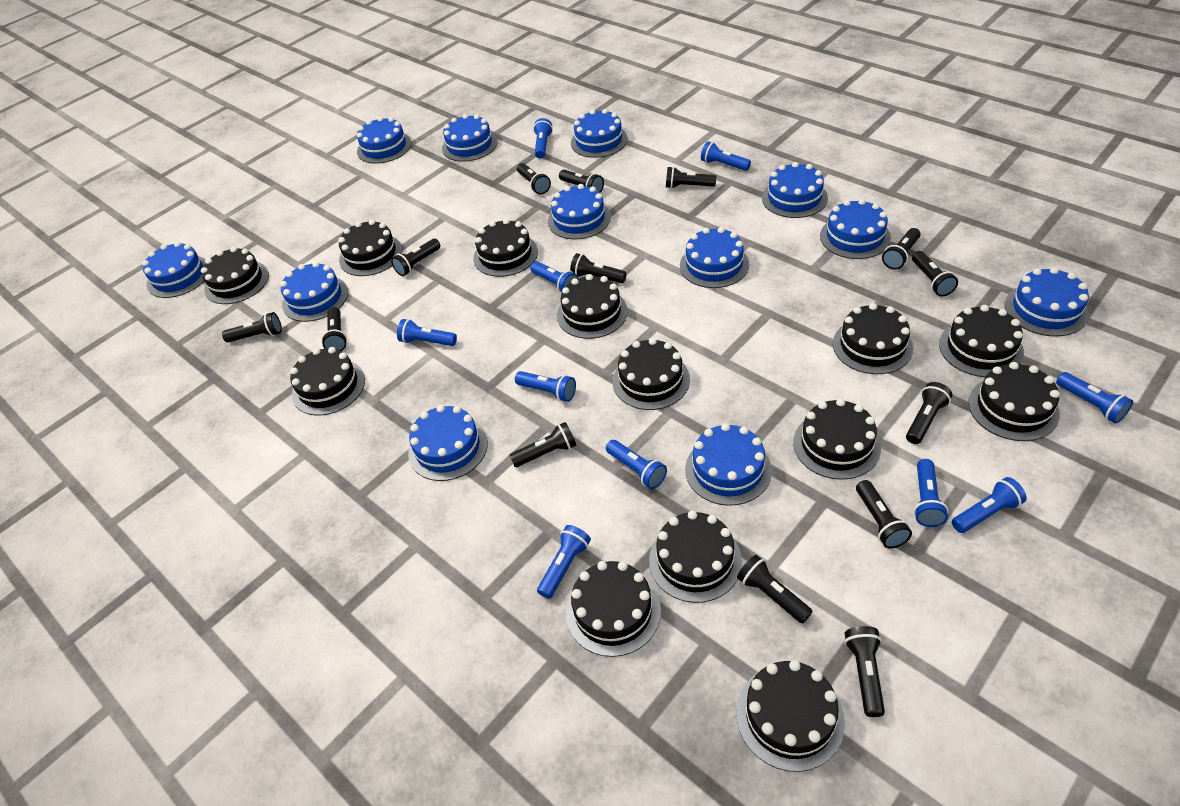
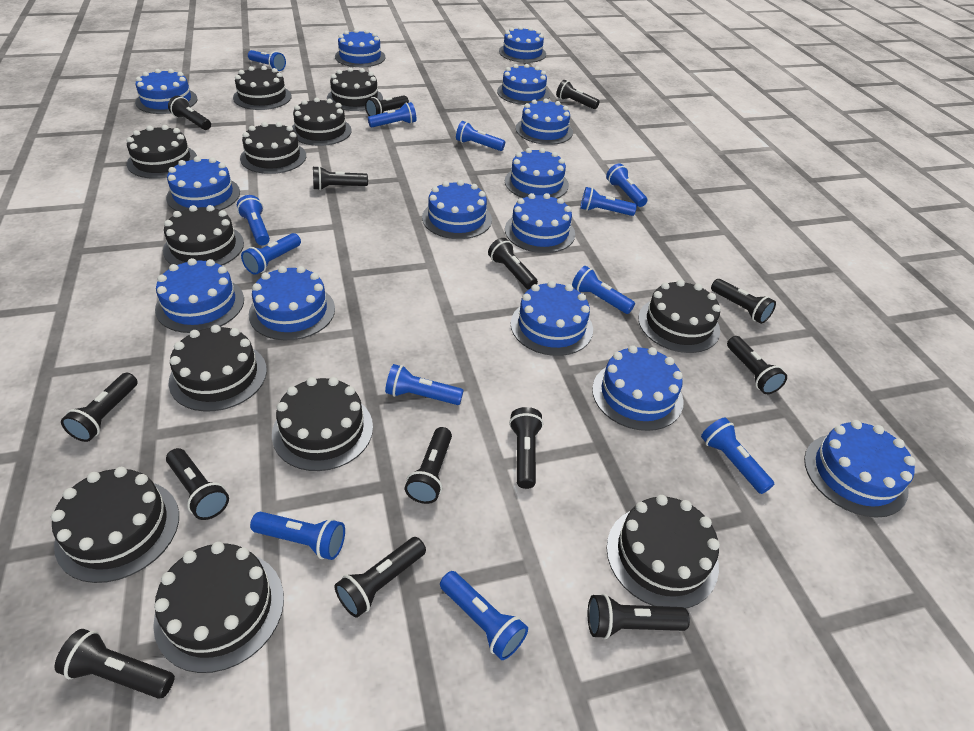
black cake: [201,247,269,304] [290,347,365,416] [338,220,402,276] [473,218,538,277] [557,274,628,339] [566,561,661,657] [613,338,690,410] [649,511,742,603] [736,660,845,772] [793,399,881,480] [833,303,913,374] [939,305,1024,377] [968,362,1060,441] = 13 -> [51,467,179,583] [126,125,197,179] [153,542,284,673] [163,205,244,266] [169,325,267,411] [233,66,292,110] [240,122,306,174] [272,377,373,471] [292,97,352,146] [327,67,383,111] [606,495,720,609] [638,280,721,353] = 12
blue cake: [142,242,206,298] [280,262,348,322] [357,117,412,164] [408,405,488,481] [442,114,497,162] [548,184,611,240] [571,109,628,158] [680,227,749,288] [685,423,772,506] [762,162,828,218] [820,199,891,259] [1005,267,1089,337] = 12 -> [135,69,197,114] [155,258,244,333] [166,156,240,212] [249,266,335,340] [335,29,386,67] [422,180,492,239] [497,64,550,105] [499,26,546,63] [505,148,569,199] [505,193,575,253] [511,281,593,356] [516,99,573,145] [592,345,684,431] [804,420,916,518] = 14
blue flashlight: [397,319,457,346] [515,371,576,402] [530,261,578,293] [533,118,553,159] [537,525,591,599] [606,440,667,489] [701,141,751,171] [914,459,948,527] [952,477,1027,533] [1056,372,1133,424] = 10 -> [237,195,270,245] [241,233,301,275] [248,50,286,71] [250,512,345,560] [368,102,416,127] [385,364,464,405] [440,571,528,660] [456,121,505,151] [572,266,635,314] [580,187,637,216] [606,163,647,207] [701,417,774,494] = 12

